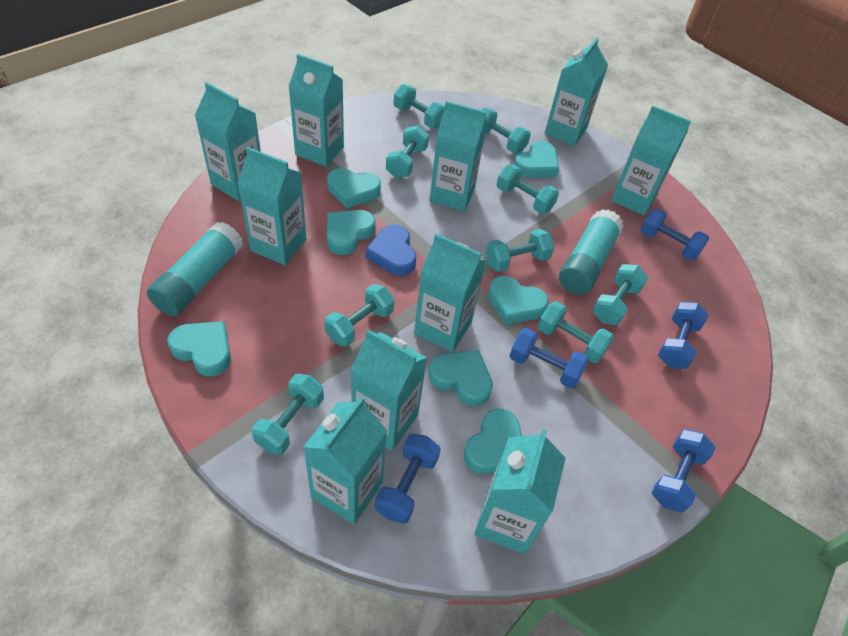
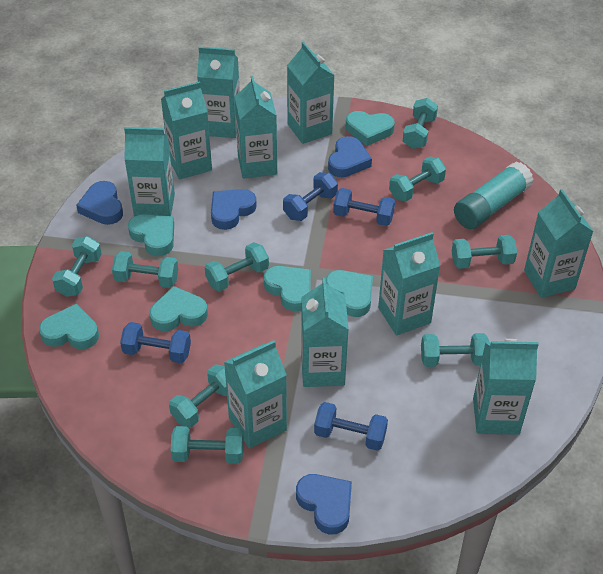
blue dumbbell: [375,434,441,524] [510,328,589,389] [640,209,709,260] [651,429,716,513] [658,302,709,369] = 5 -> [120,322,191,363] [283,172,338,221] [314,402,388,451] [333,188,395,226] = 4
blue heart: [366,225,416,276] = 1 -> [76,181,123,225] [211,189,257,230] [296,474,352,535] [328,136,372,177] = 4
turquoise glue stick: [147,222,244,317] [559,209,624,295] = 2 -> [454,162,534,229] = 1
turquoise heart: [167,321,231,376] [327,168,381,209] [327,210,375,255] [429,350,493,406] [464,408,522,474] [488,276,549,325] [514,141,559,178] = 7 -> [39,304,99,349] [128,214,174,256] [150,286,208,331] [264,266,311,312] [326,270,373,317] [346,111,395,146] = 6

